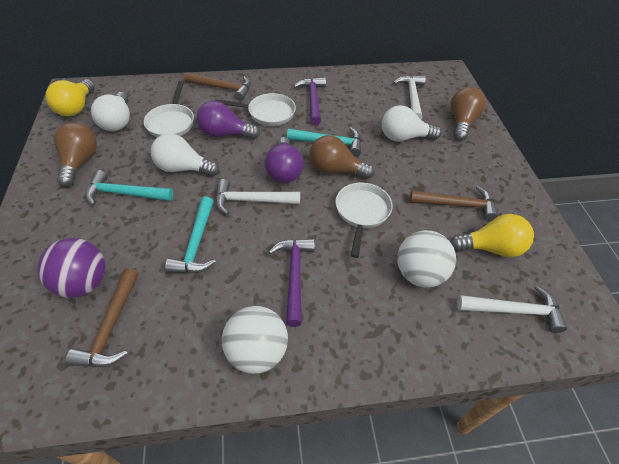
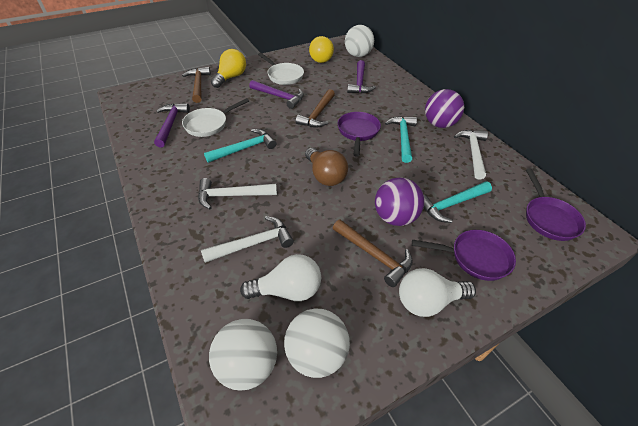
brown light bulb: [54,122,97,187] [310,135,374,179] [450,87,486,141] = 3 -> [305,148,348,186] = 1
purple ball: [37,238,105,298] = 1 -> [375,177,425,226] [425,89,464,128] = 2
purple hammer: [269,238,315,327] [294,77,326,125] = 2 -> [154,103,190,147] [249,80,304,109] [347,60,376,93] = 3
purple light bulb: [196,101,260,139] [265,137,303,183] = 2 -> none = 0
purple pan: none = 0 -> [338,112,381,157] [412,230,516,281] [526,168,586,241] = 3
white ball: [222,306,288,374] [397,230,456,287] = 2 -> [209,319,277,391] [284,308,350,378] [345,25,374,57] = 3
white light bulb: [91,92,130,131] [151,133,219,176] [382,105,442,141] = 3 -> [240,254,321,301] [399,268,476,317] = 2
white pan: [144,81,194,137] [215,93,296,126] [336,183,393,258] = 3 -> [182,98,249,137] [258,52,304,85] = 2

